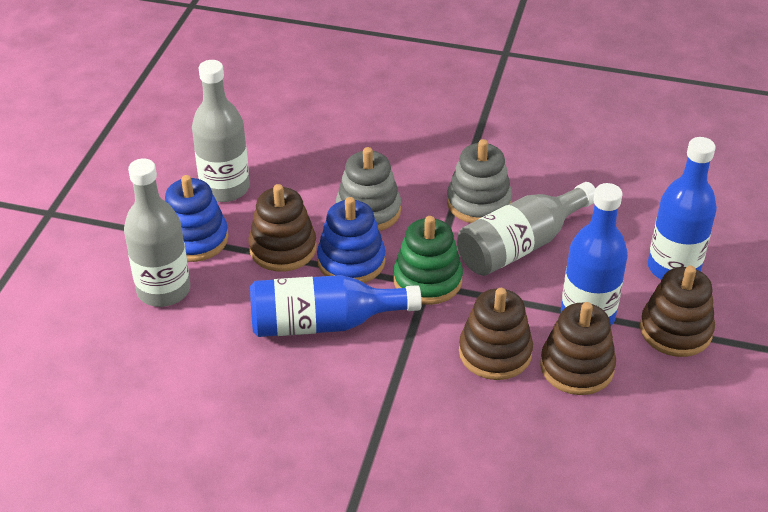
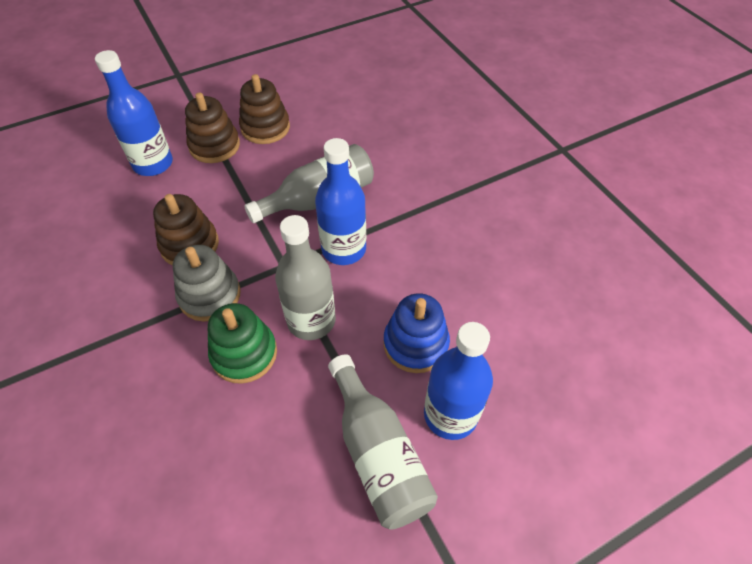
blue stacking toy: [165,175,228,262] [317,197,386,283] = 2 -> [383,293,450,373] = 1
brown stacking toy: [248,184,317,272] [459,288,533,380] [540,302,616,395] [640,266,715,357] = 4 -> [153,194,219,266] [185,92,240,163] [239,74,290,144] = 3
grey stacking toy: [336,147,401,231] [447,139,512,223] = 2 -> [173,245,241,322] = 1

